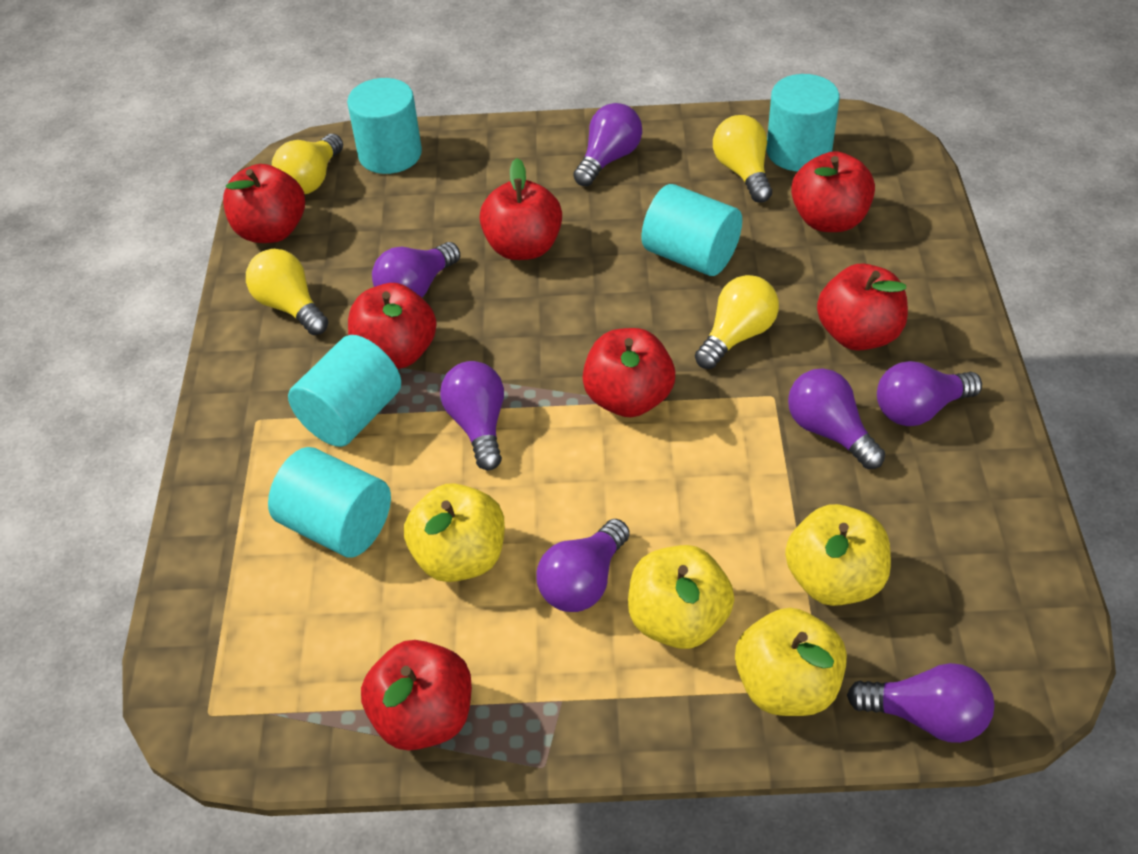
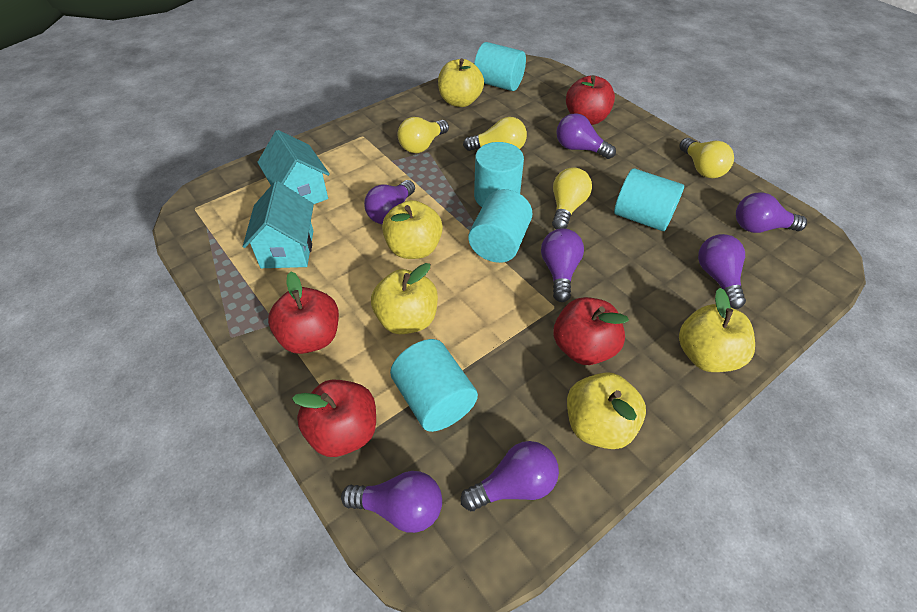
red apple: [223,164,305,243] [348,283,437,369] [361,640,472,751] [479,158,562,260] [582,328,675,417] [791,151,875,232] [817,264,908,351] = 7 -> [268,271,339,354] [292,379,376,457] [553,297,629,365] [566,75,615,125] = 4
turquoise house: none = 0 -> [243,181,314,268] [257,130,330,204] = 2
yellow apple: [404,483,505,582] [628,545,735,649] [735,608,847,716] [785,504,891,606] = 4 -> [371,263,438,334] [382,200,443,259] [438,58,484,107] [567,372,646,449] [679,288,755,372] = 5

